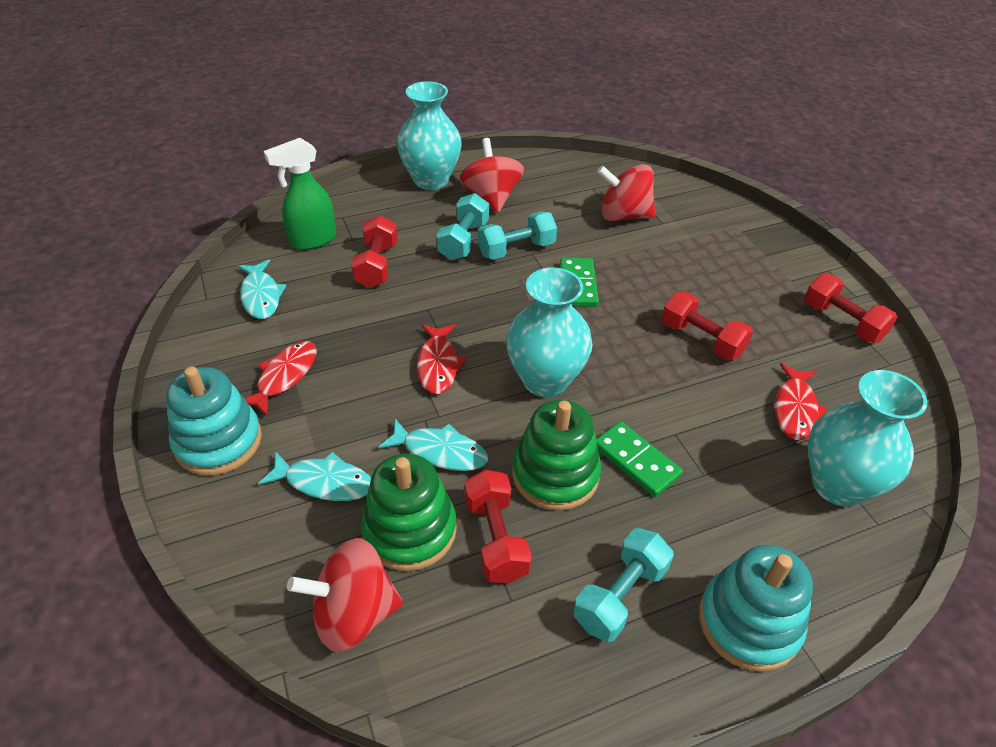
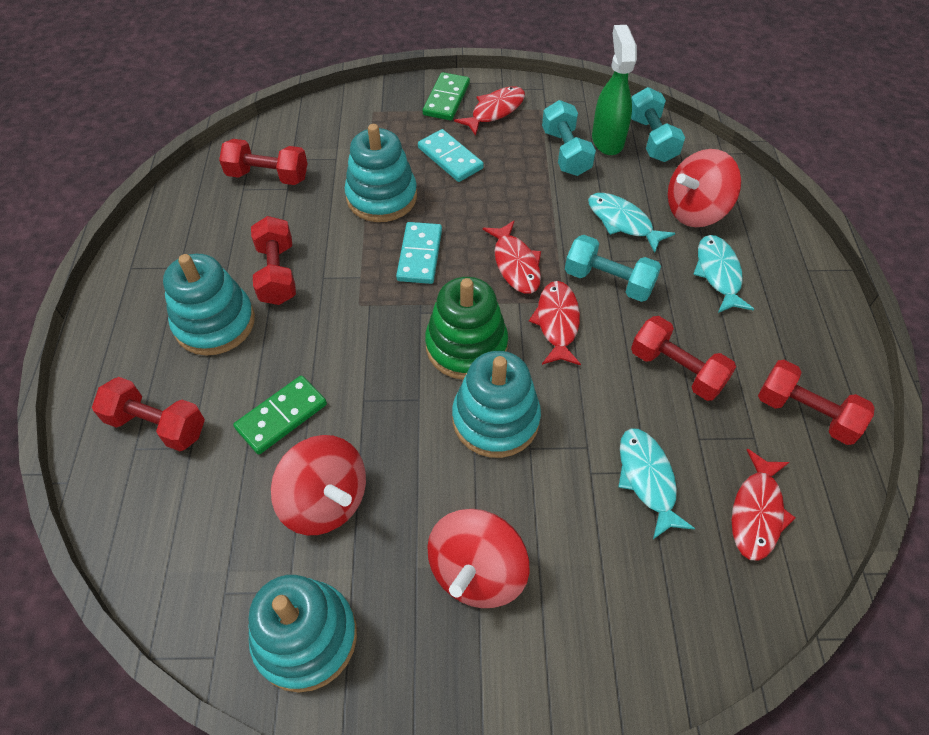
green stacking toy: [361,454,457,571] [512,400,601,511] = 2 -> [425,277,508,380] = 1
red dumbbell: [351,215,398,288] [465,470,532,584] [661,292,753,360] [804,273,897,343] = 4 -> [92,377,205,451] [219,139,308,185] [251,216,296,305] [631,316,736,401] [758,360,875,445] = 5
red fish: [244,341,317,416] [417,324,467,394] [775,363,828,440] = 3 -> [454,86,525,136] [482,220,541,294] [529,281,581,365] [732,448,795,561] = 4
turquoise domino: none = 0 -> [396,222,442,284] [418,129,484,182] = 2
turquoise stacking toy: [166,366,262,475] [699,545,813,672] = 2 -> [163,254,255,356] [248,575,357,693] [344,124,417,222] [452,351,541,458] = 4
turquoise vase: [397,81,462,190] [506,268,593,397] [808,370,927,507] = 3 -> none = 0

